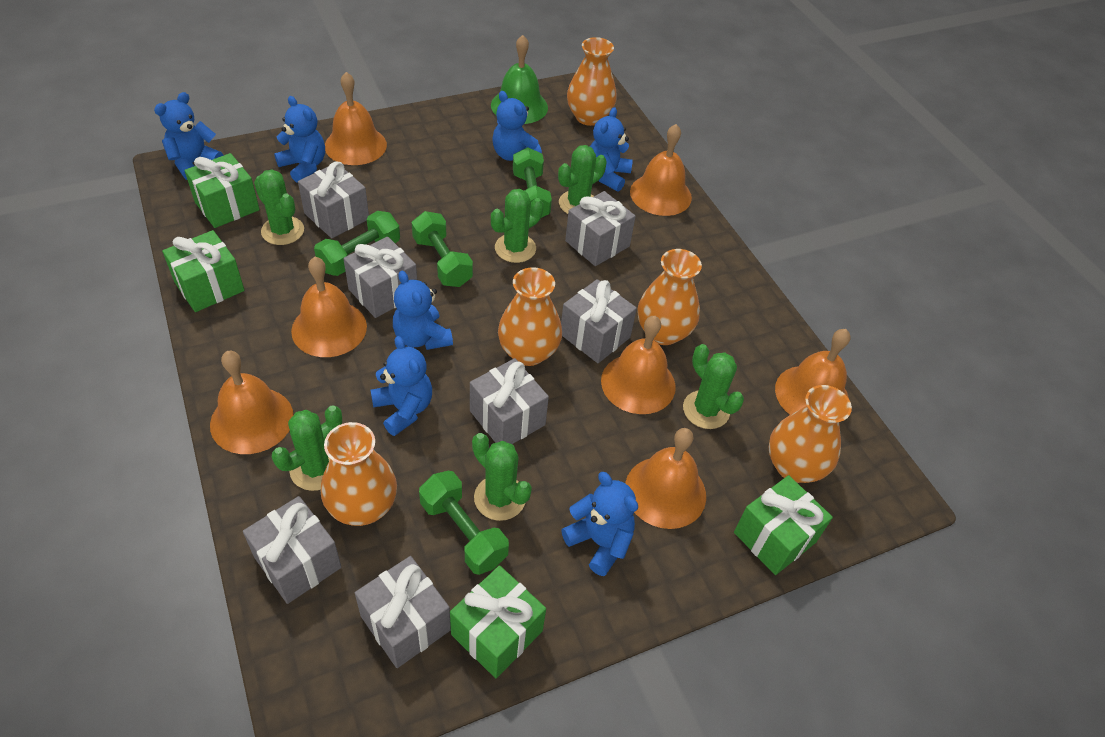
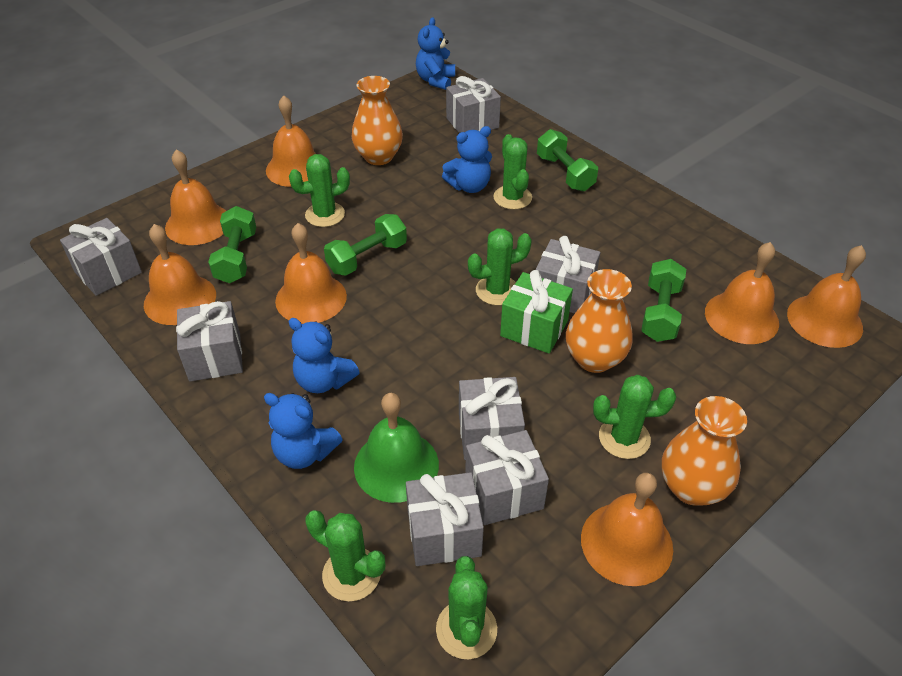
blue teddy bear: [154,92,224,180] [274,96,325,183] [370,336,432,436] [393,271,453,350] [492,91,542,161] [561,472,638,576] [590,107,633,191] = 7 -> [264,393,343,469] [288,318,360,393] [416,17,455,90] [442,126,492,193] = 4
green gift: [162,230,245,312] [184,153,260,228] [450,565,546,678] [734,475,833,575] = 4 -> [500,270,573,354] = 1
orange vase: [321,422,397,526] [498,267,562,366] [567,37,617,126] [637,249,702,345] [769,385,852,483] = 5 -> [352,76,403,165] [566,269,633,373] [662,396,747,506] = 3

